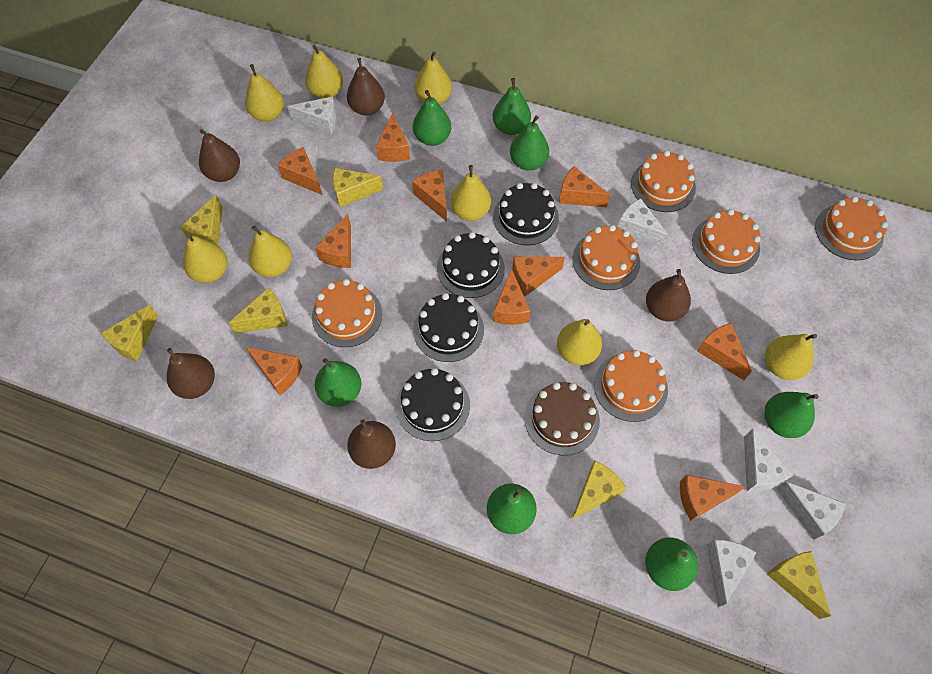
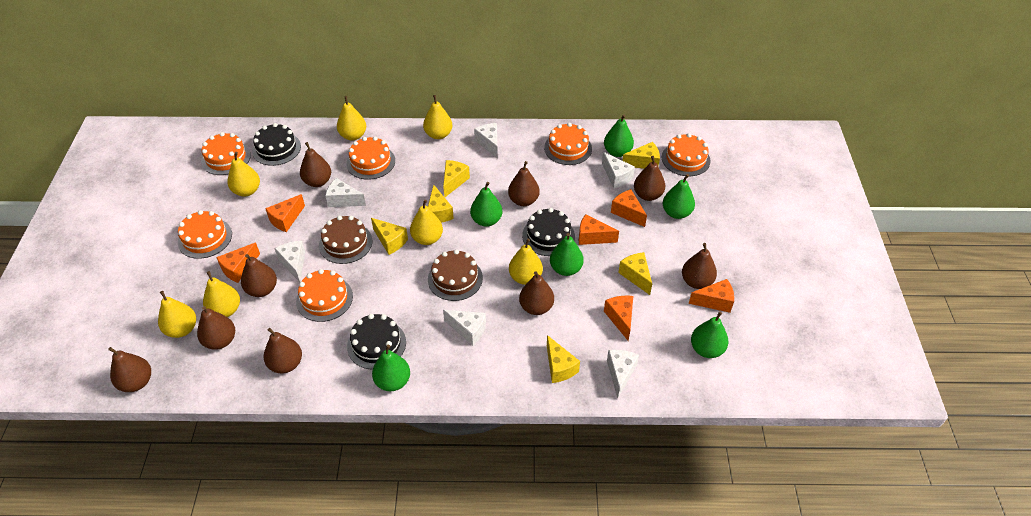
black cake: [396,368,470,441] [413,293,484,362] [437,232,505,298] [493,183,559,245] = 4 -> [252,123,301,166] [347,314,406,369] [522,208,575,256] = 3
brown cake: [525,382,600,455] = 1 -> [319,215,373,264] [428,249,483,301] = 2
brown pear: [166,348,215,399] [199,129,240,182] [347,58,385,116] [347,419,396,469] [646,269,691,321] = 5 -> [108,347,151,392] [197,306,235,350] [241,254,277,297] [264,328,302,373] [300,142,331,187] [508,161,540,206] [519,271,554,315] [634,156,665,201] [682,243,717,289] = 9
green pear: [315,358,361,407] [413,90,451,146] [487,484,537,534] [493,78,531,135] [510,116,549,171] [645,537,698,591] [764,392,819,438] = 7 -> [372,345,410,391] [470,182,502,227] [550,233,584,276] [604,114,634,157] [663,174,695,219] [691,312,728,358] = 6
orange cheese: [246,347,302,395] [278,147,322,195] [315,214,351,268] [376,112,410,162] [412,170,447,222] [493,268,530,325] [512,257,565,296] [559,166,610,207] [680,475,746,521] [697,323,752,380] = 10 -> [216,243,260,283] [265,194,305,232] [579,214,619,245] [604,296,633,341] [611,189,647,227] [689,279,734,313] = 6
white cheese: [287,97,337,134] [618,198,668,247] [707,539,757,607] [744,429,793,492] [776,482,846,540] = 5 -> [274,241,305,282] [325,178,366,207] [443,310,486,346] [474,123,498,158] [602,152,635,188] [607,350,639,398] = 6
yellow pear: [183,234,228,283] [245,64,284,122] [248,225,292,277] [305,45,343,99] [414,51,452,105] [450,165,491,221] [557,319,602,365] [765,334,817,380] = 8 -> [158,291,196,338] [203,271,240,317] [227,152,260,197] [337,96,366,140] [410,200,443,245] [423,95,452,139] [509,239,543,285] = 7

